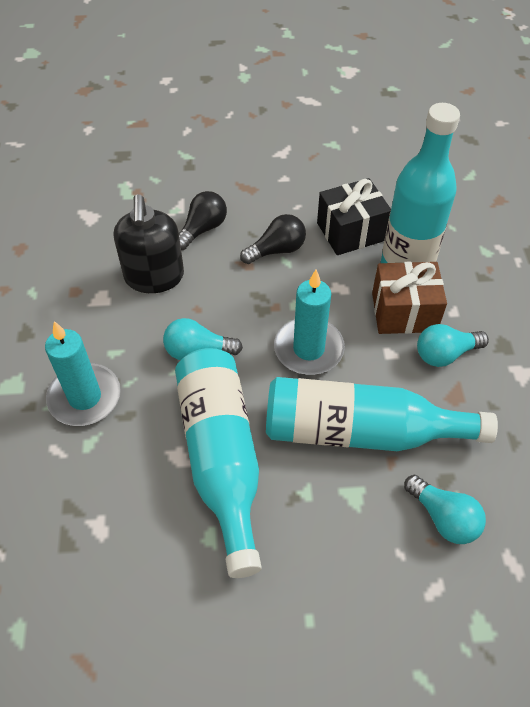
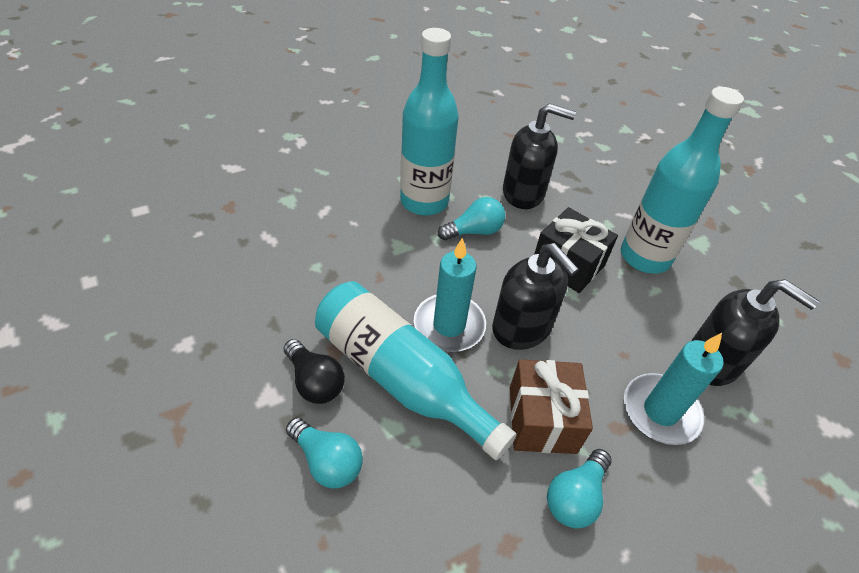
black light bulb: [179,191,227,250] [240,214,306,264] = 2 -> [284,339,345,404] = 1
black soap dispenser: [114,194,184,293] = 1 -> [492,243,579,350] [503,103,576,209] [691,279,819,386] = 3

